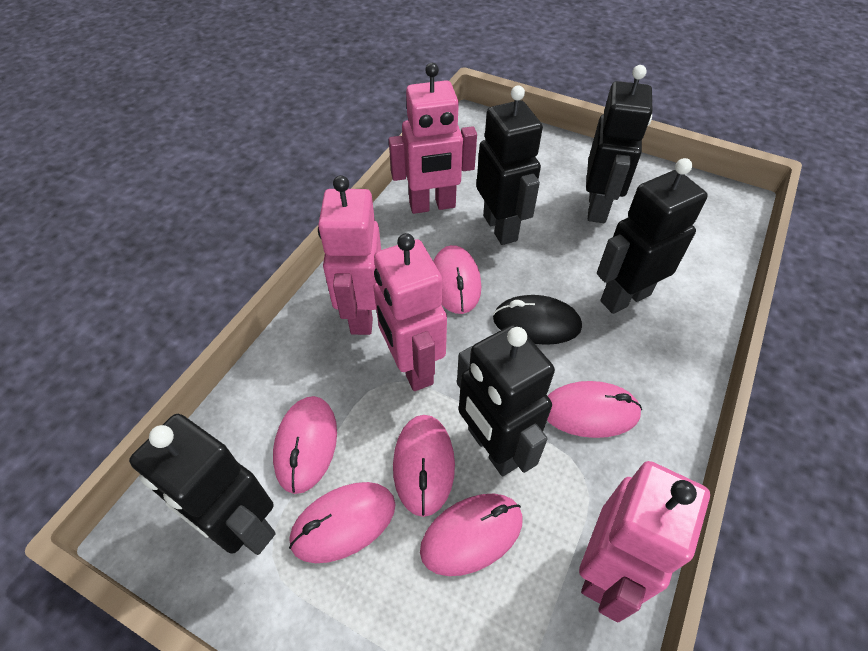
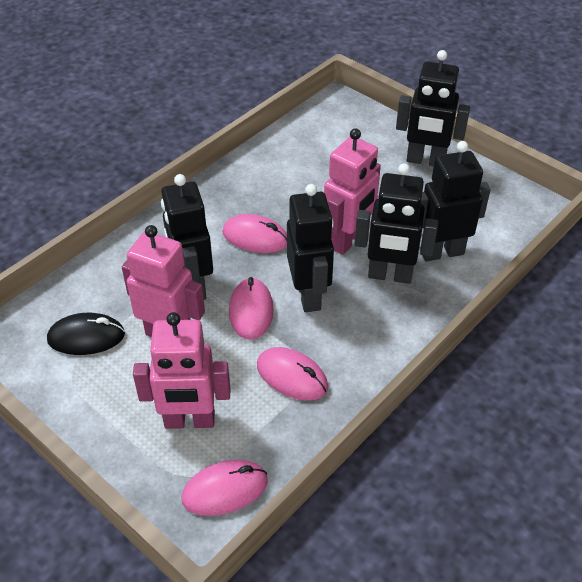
pink mouse: [273,396,337,494] [289,482,396,563] [393,415,455,517] [420,494,523,576] [433,245,481,314] [547,381,642,438] = 6 -> [181,460,268,516] [222,214,287,253] [229,277,274,340] [257,347,328,401] = 4
pink robot: [318,175,381,335] [373,233,447,391] [389,63,477,214] [579,461,710,622] = 4 -> [122,225,205,337] [133,312,230,429] [324,128,381,255] = 3

